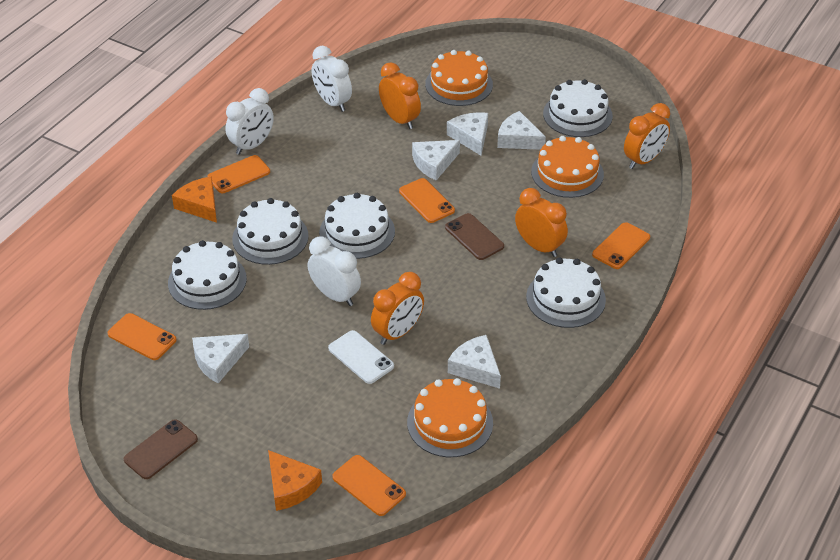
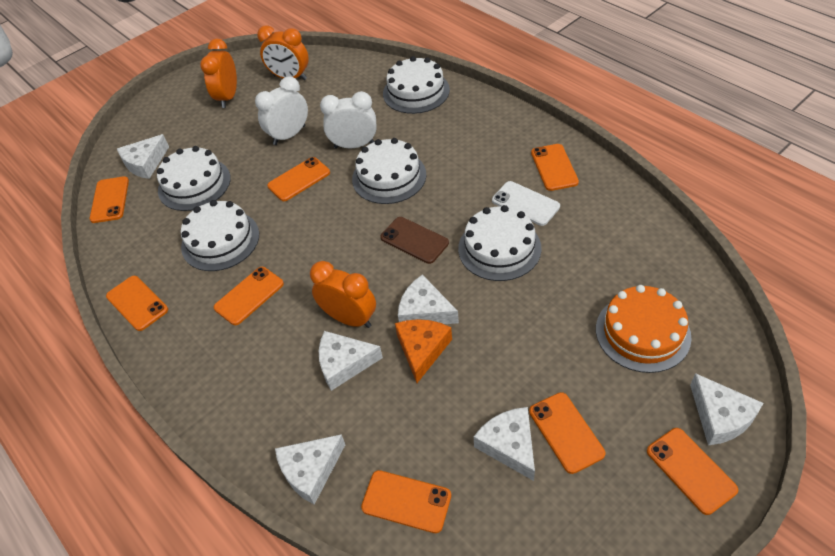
brown phone: [124,419,198,479] [445,213,504,260] = 2 -> [380,217,449,264] = 1
orange cake: [407,378,493,457] [425,50,493,106] [531,136,604,198] = 3 -> [596,285,692,373] = 1
orange cheese: [172,176,217,223] [268,450,322,511] = 2 -> [395,319,452,383] = 1
orange clock: [371,272,424,345] [379,62,421,129] [515,188,568,257] [624,103,670,169] = 4 -> [200,38,237,108] [257,25,309,80] [310,261,376,328] = 3
orange phone: [108,313,177,360] [207,155,270,193] [332,455,406,516] [399,178,455,223] [592,222,650,269] = 5 -> [89,176,129,223] [106,276,168,331] [214,267,284,325] [267,157,330,201] [361,470,451,533] [529,392,605,474] [531,144,579,191] [647,428,738,515] = 8
white cheese: [192,334,249,383] [412,140,460,180] [447,112,488,156] [448,335,501,389] [497,111,546,150] = 5 -> [117,134,169,179] [275,434,345,505] [319,331,383,391] [398,275,459,324] [474,407,535,481] [690,373,763,445] = 6
white clock: [225,88,274,155] [308,237,361,306] [312,46,352,112] = 3 -> [255,76,308,145] [320,91,377,149] = 2

